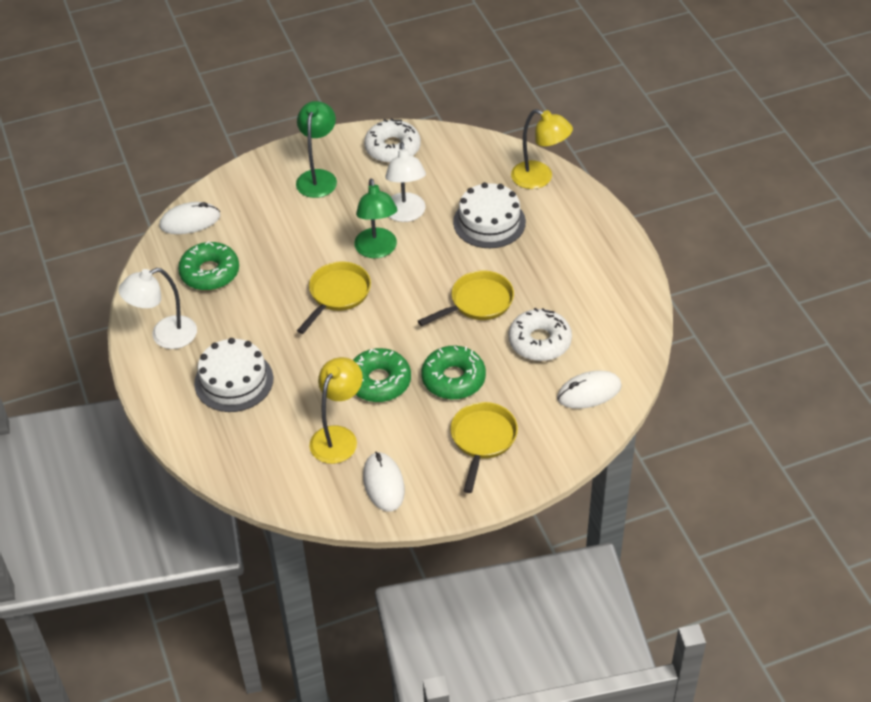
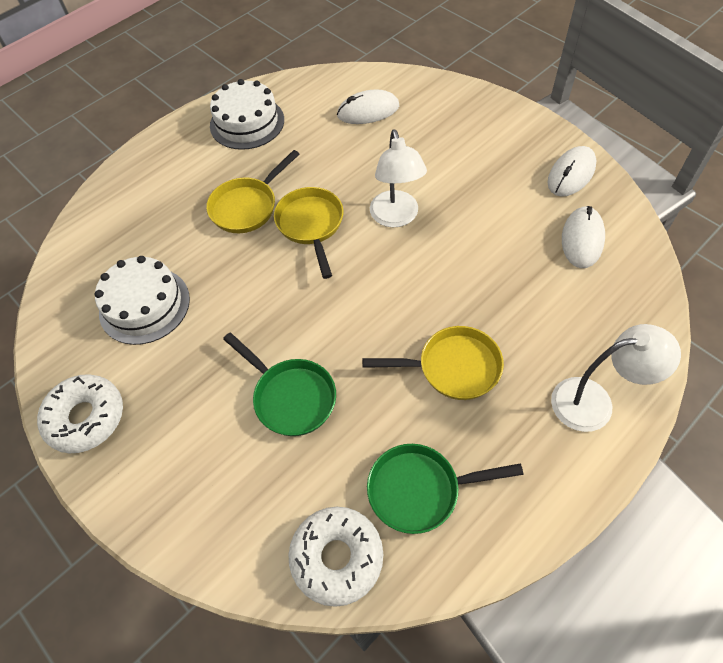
green donut: [178,241,239,290] [353,348,411,402] [421,346,486,400] = 3 -> none = 0
green lamp: [296,101,337,198] [354,178,397,258] = 2 -> none = 0
green pan: none = 0 -> [223,332,336,436] [367,444,524,534] = 2
yellow lamp: [309,357,363,464] [511,109,573,189] = 2 -> none = 0

